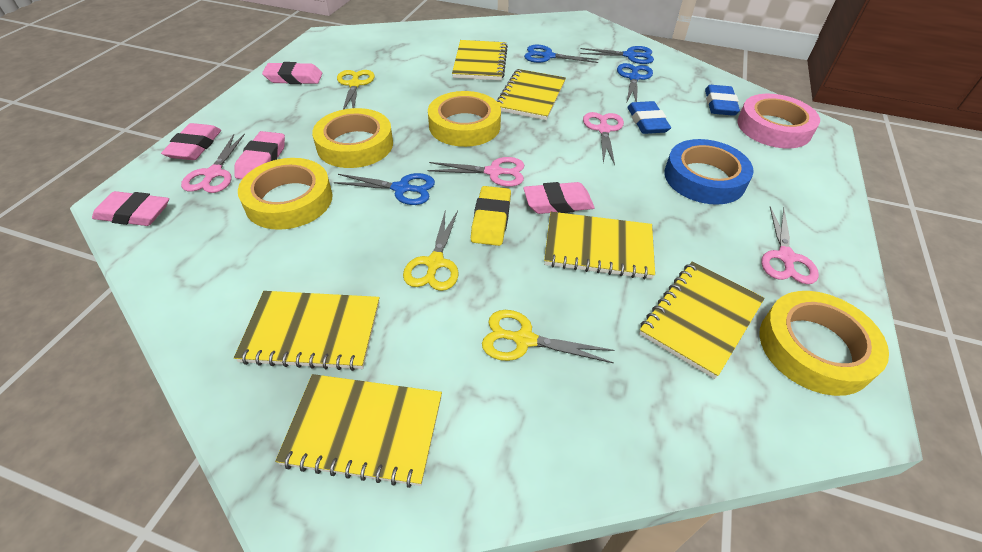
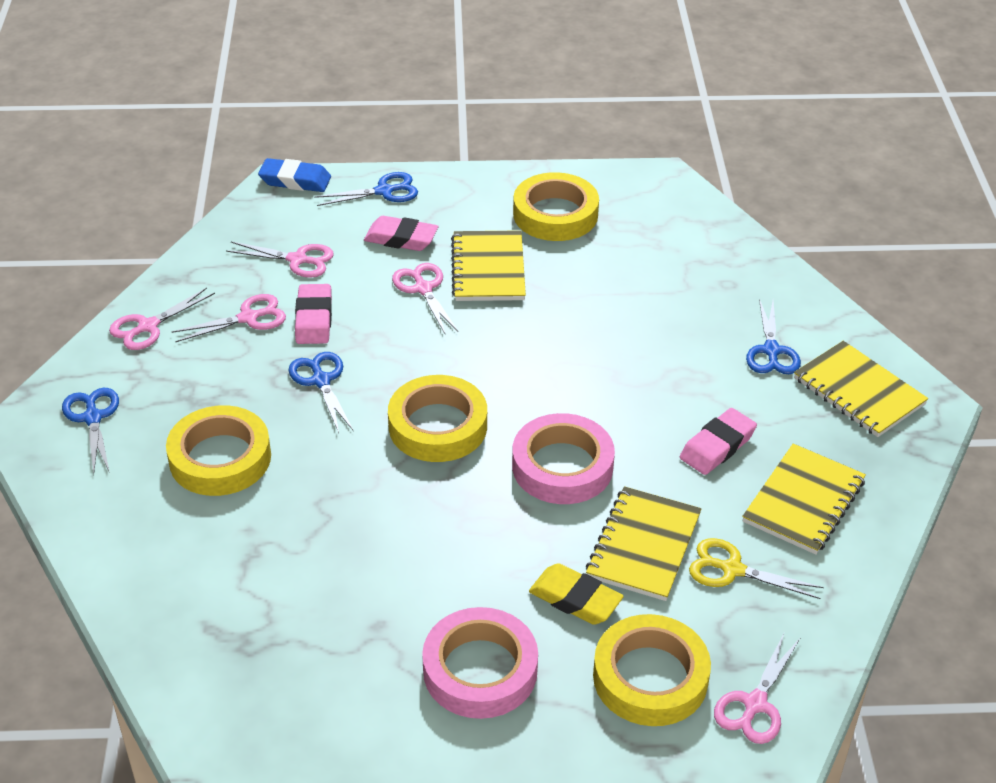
blue eraser: [627,101,671,134] [705,85,740,116] = 2 -> [258,158,331,192] = 1
blue tape: [664,139,754,205] = 1 -> none = 0
pink eraser: [92,191,169,226] [161,123,221,160] [234,131,285,179] [262,62,322,84] [523,182,595,214] = 5 -> [295,284,332,344] [364,216,438,251] [680,408,757,475] = 3
pink scissors: [181,133,245,193] [428,157,524,187] [583,112,624,165] [761,206,819,284] = 4 -> [109,288,215,350] [172,294,286,342] [226,242,334,278] [392,263,458,334] [714,633,801,744] = 5
pink tape: [737,94,820,148] = 1 -> [422,607,538,719] [512,413,615,504] = 2
yellow notebook: [234,291,380,371] [275,374,442,488] [452,40,508,80] [497,69,566,120] [544,212,655,279] [639,261,765,379] = 6 -> [451,230,526,301] [586,486,702,601] [742,444,866,555] [794,341,928,437] = 4
yellow scissors: [337,70,375,110] [403,211,459,291] [482,310,615,364] = 3 -> [689,538,824,599] = 1

